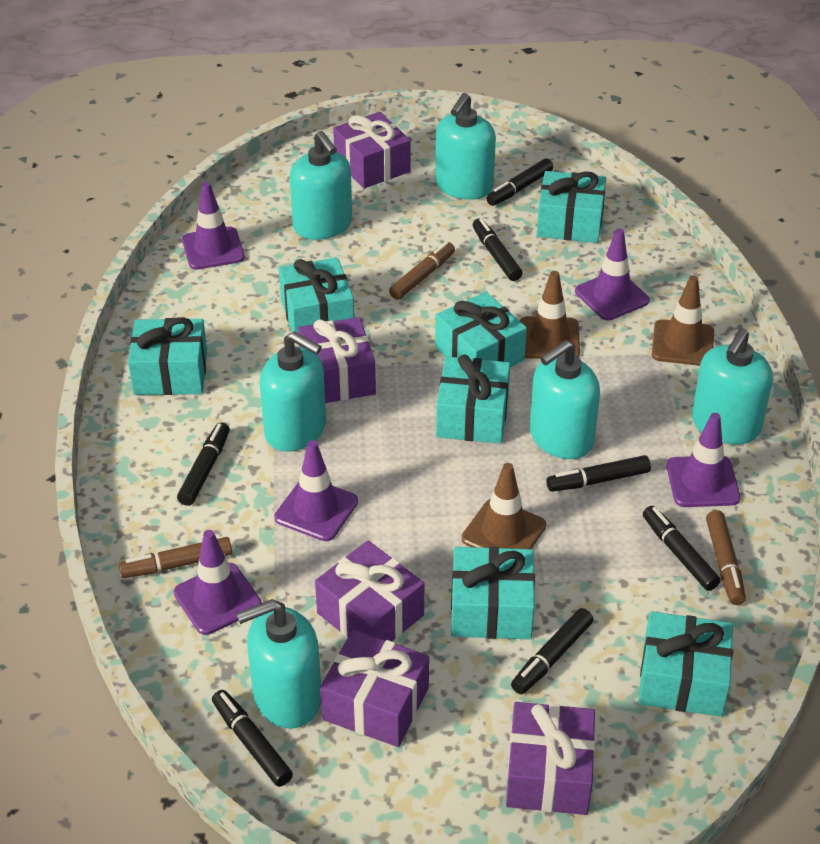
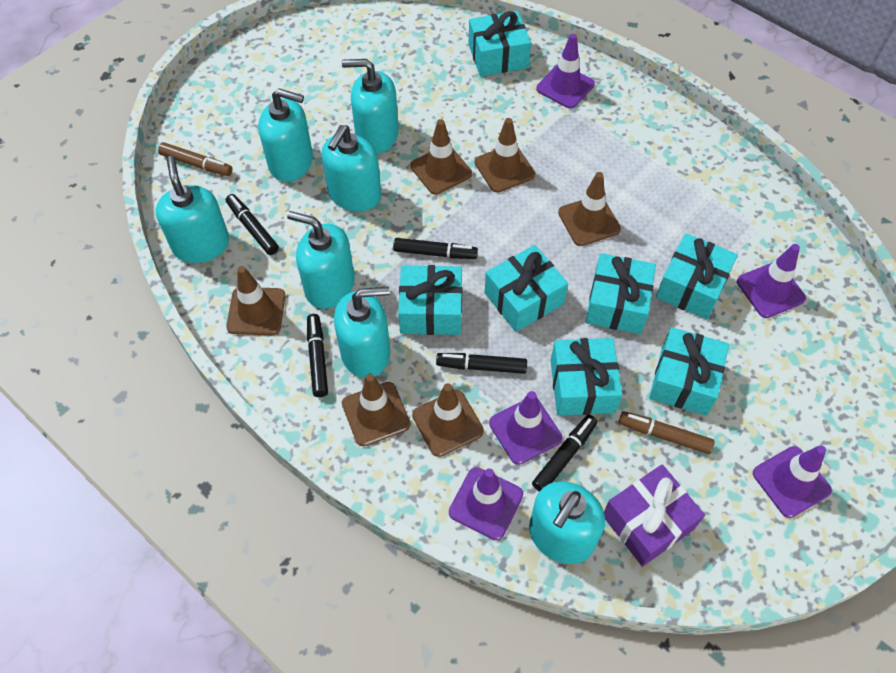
black marker: [177,422,230,506] [212,690,293,787] [473,218,522,281] [487,158,553,206] [511,608,593,694] [547,455,651,492] [643,506,721,591] = 7 -> [226,194,279,255] [307,314,328,397] [393,238,478,259] [436,353,527,374] [532,415,598,492] = 5
brown marker: [119,537,232,578] [389,242,455,300] [706,510,746,605] = 3 -> [158,142,233,176] [619,411,715,454] = 2
brown traffic cone: [462,463,546,549] [520,271,580,359] [652,275,714,366] = 3 -> [226,266,286,335] [342,374,411,446] [410,119,472,195] [412,383,484,457] [475,118,535,193] [558,172,621,246] = 6
purple gift: [298,317,376,403] [315,541,424,641] [320,630,429,747] [333,112,411,188] [506,702,595,815] = 5 -> [604,464,705,566] = 1
turquoise soap dispenser: [236,599,321,728] [259,331,326,452] [290,131,352,240] [435,93,496,200] [530,340,600,459] [692,329,773,444] = 6 -> [156,156,229,263] [258,88,313,182] [287,211,354,309] [321,125,381,212] [334,286,390,378] [342,59,399,154] [529,481,605,564] = 7

